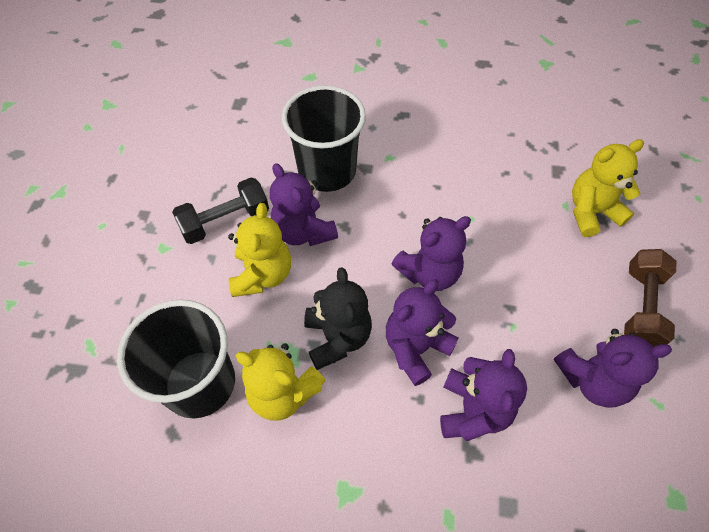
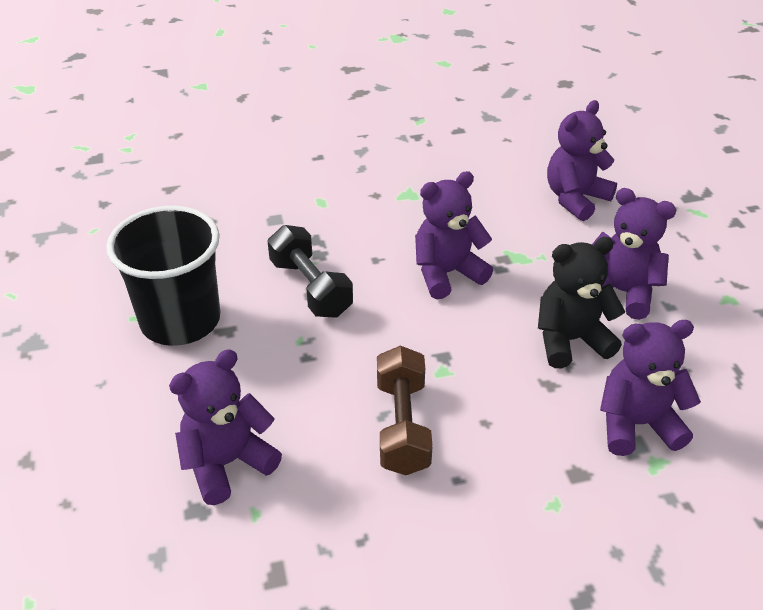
black cup: [117,300,235,418] [282,85,366,192] = 2 -> [106,206,220,346] = 1
yellow teddy bear: [228,203,291,297] [236,343,326,421] [572,139,644,237] = 3 -> none = 0

